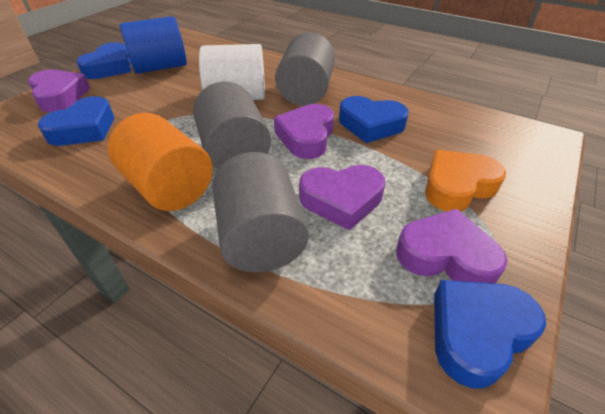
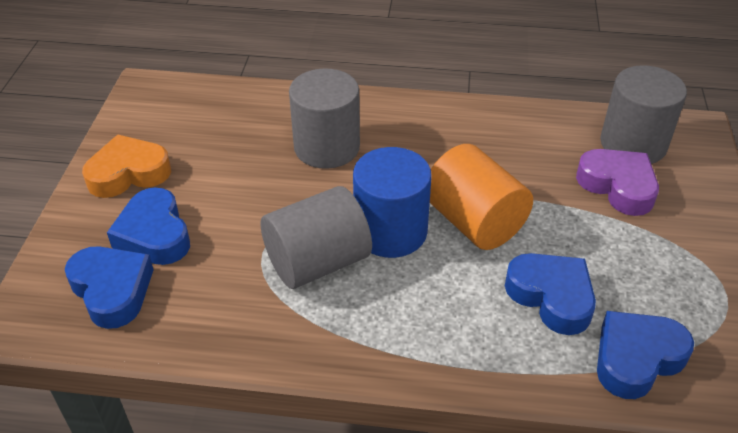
purple heart: [28,69,90,112] [274,104,334,159] [299,165,385,231] [396,209,507,284] = 4 -> [576,149,659,216] = 1
white cylinder: [199,44,265,100] = 1 -> none = 0

